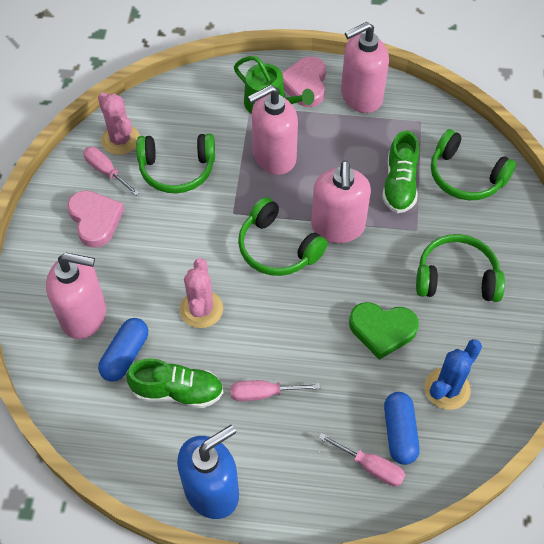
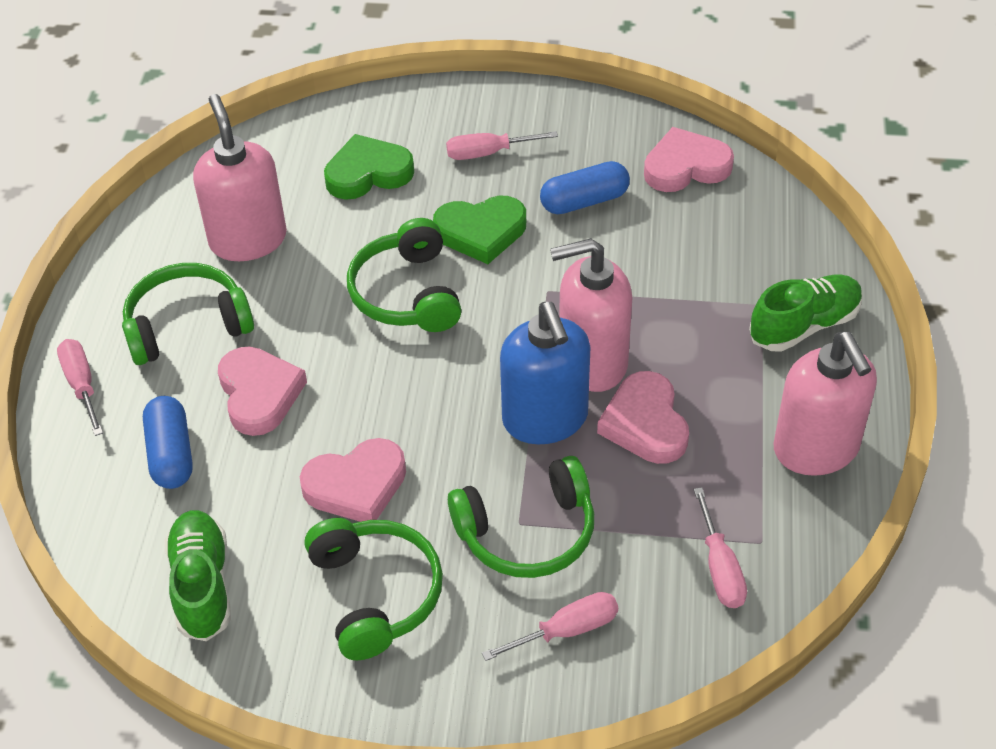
blue cactus: [425,339,482,410] = 1 -> none = 0
green heart: [349,302,419,360] = 1 -> [324,134,414,200] [433,196,526,264] = 2
green watering can: [234,56,314,114] = 1 -> none = 0
pink cactus: [98,92,140,155] [180,258,223,328] = 2 -> none = 0
pink heart: [67,190,124,248] [282,56,326,107] = 2 -> [218,347,307,436] [300,438,406,522] [597,371,689,464] [644,127,734,192] = 4
pink screwdriver: [83,147,139,196] [231,380,320,401] [319,433,405,486] = 3 -> [57,339,103,436] [446,131,558,160] [482,592,618,661] [694,487,747,608] = 4
pink soap dispenser: [46,253,106,339] [248,85,298,175] [311,161,371,243] [341,22,389,113] = 4 -> [193,94,287,261] [550,238,632,392] [774,332,877,476] = 3

